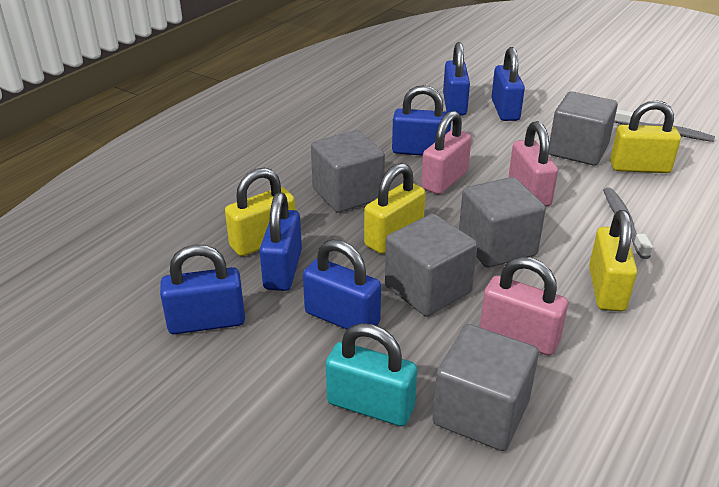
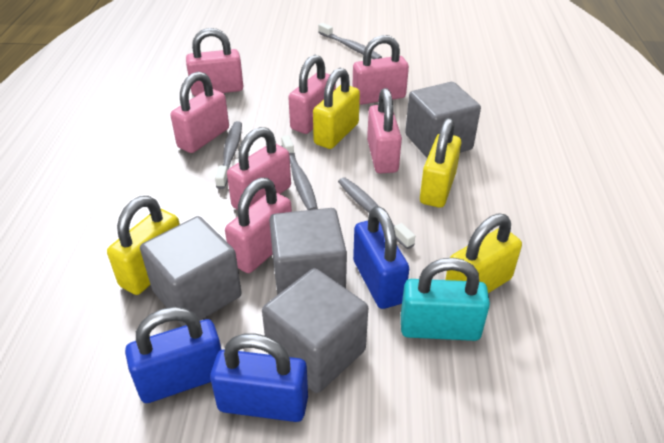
blue padlock: [160,245,245,334] [259,192,302,291] [303,239,381,330] [392,85,451,156] [443,42,470,115] [491,47,525,121] = 6 -> [125,307,221,403] [210,334,308,422] [353,206,409,309] = 3
grey cube: [311,130,385,213] [385,214,478,317] [433,324,539,451] [459,177,546,268] [549,91,618,166] = 5 -> [140,216,242,326] [262,268,368,393] [269,208,347,295] [405,82,481,158] = 4
grey toothbrush: [603,188,653,259] [614,110,715,142] = 2 -> [215,121,242,189] [281,135,318,210] [318,23,382,59] [338,177,415,249] = 4
pink padlock: [421,111,471,194] [480,257,568,355] [509,121,558,207] = 3 -> [170,72,229,153] [186,28,243,96] [225,178,292,273] [227,127,291,210] [288,55,336,134] [352,35,409,105] [367,88,402,173] = 7

